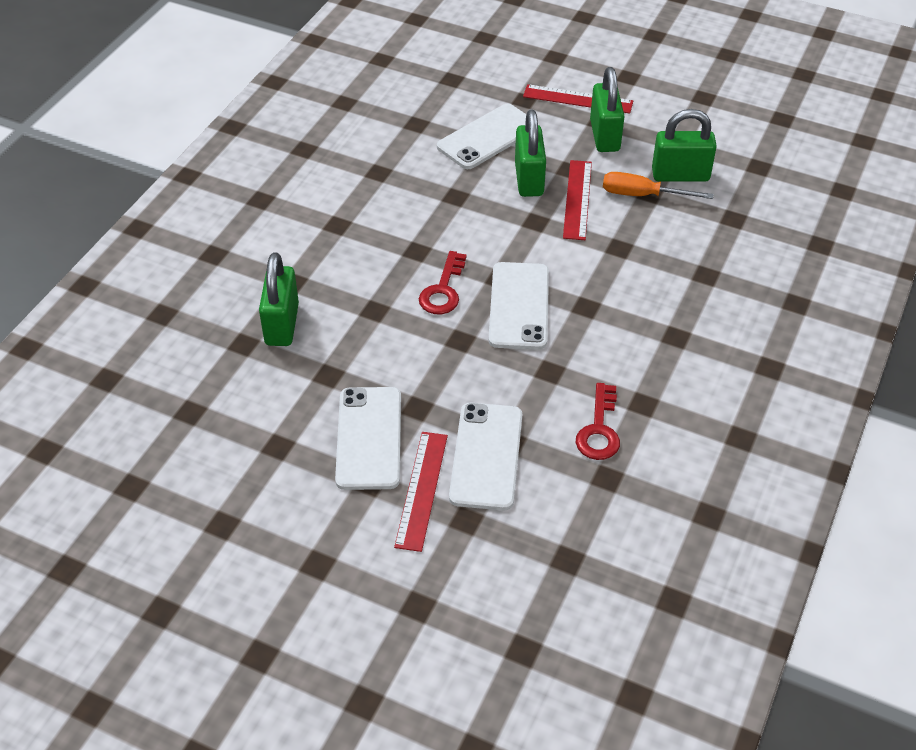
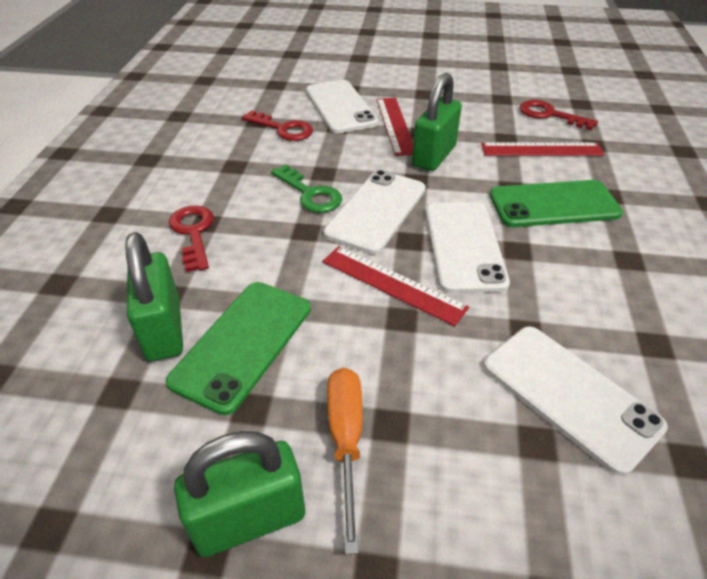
green key: none = 0 -> [271,164,342,213] = 1
green padlock: [259,252,299,346] [515,109,546,197] [590,67,625,152] [652,109,717,182] = 4 -> [125,232,183,361] [174,431,305,557] [412,73,462,171] = 3
green phone: none = 0 -> [166,282,311,415] [489,180,623,227] = 2
red key: [419,251,467,314] [576,383,620,460] = 2 -> [169,205,214,272] [241,110,313,141] [519,100,598,130] = 3

